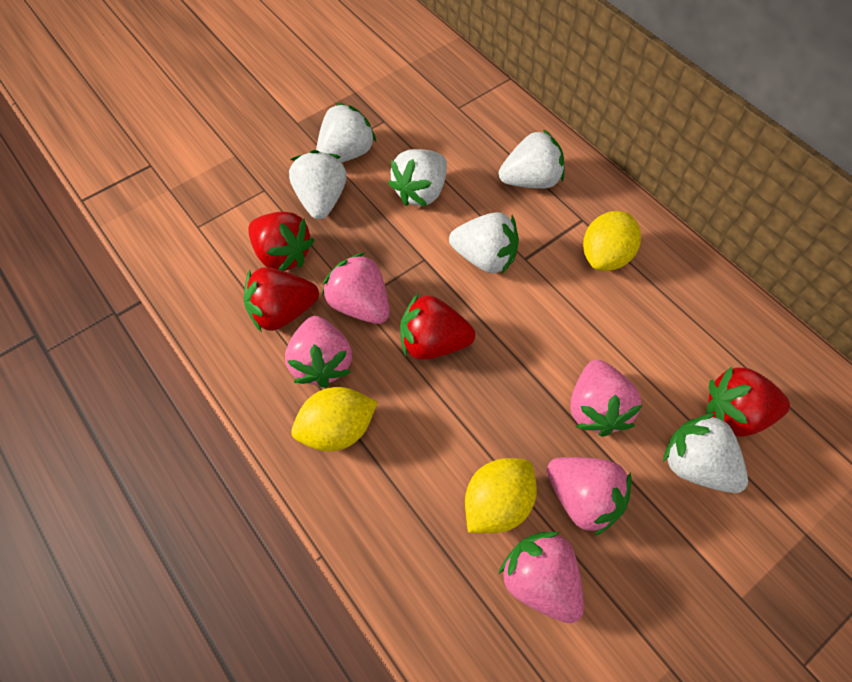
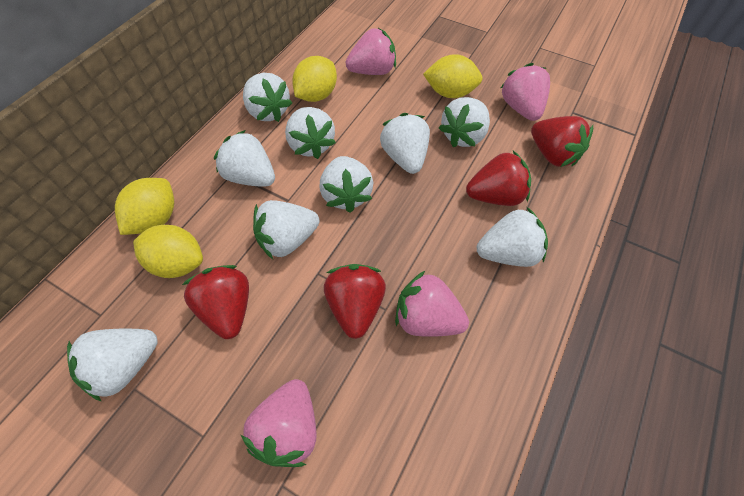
pink strawberry: [285,316,352,388] [322,252,390,324] [499,532,584,623] [547,457,632,536] [571,360,643,437] = 5 -> [241,379,317,467] [346,28,396,75] [395,271,469,337] [501,63,550,121] = 4
white strawberry: [289,150,347,219] [316,103,376,163] [388,149,447,206] [449,212,519,274] [499,129,564,189] [663,413,748,493] = 6 -> [67,329,158,402] [214,130,275,187] [243,73,292,122] [253,200,319,259] [285,107,336,159] [320,156,374,213] [380,113,430,174] [439,97,490,147] [477,207,548,267] = 9
yellow lemon: [291,387,378,451] [465,458,537,533] [583,211,641,271] = 3 -> [115,178,174,235] [133,225,203,278] [292,56,337,102] [423,54,483,98] = 4

